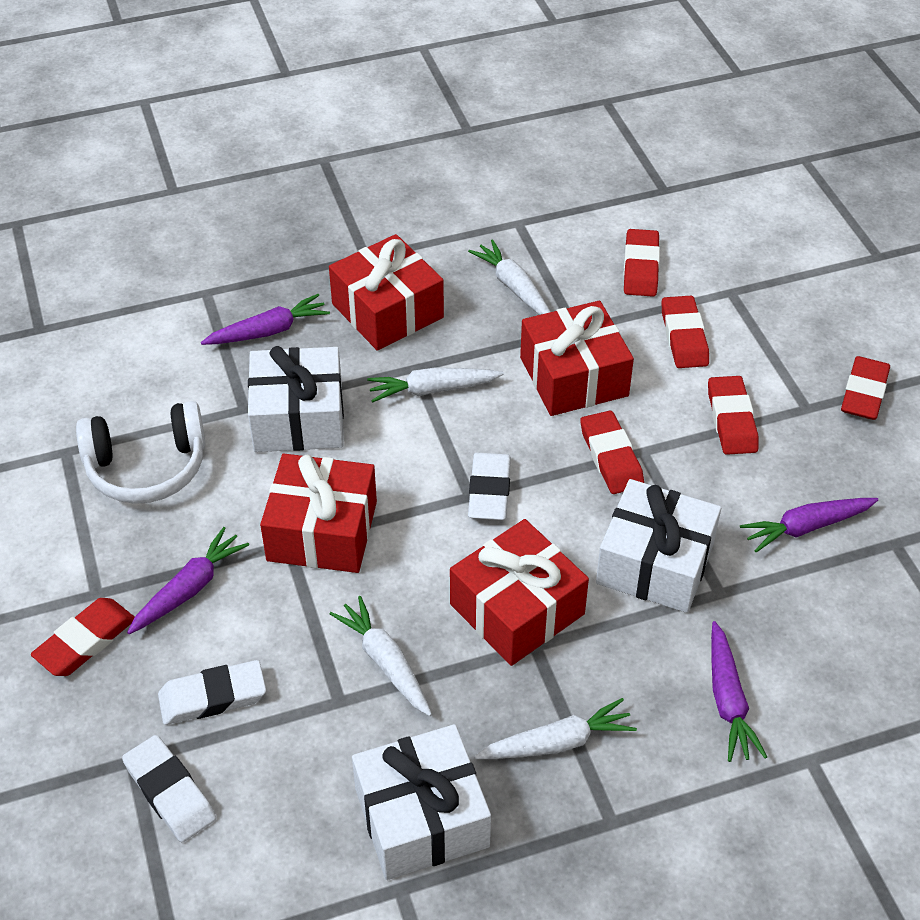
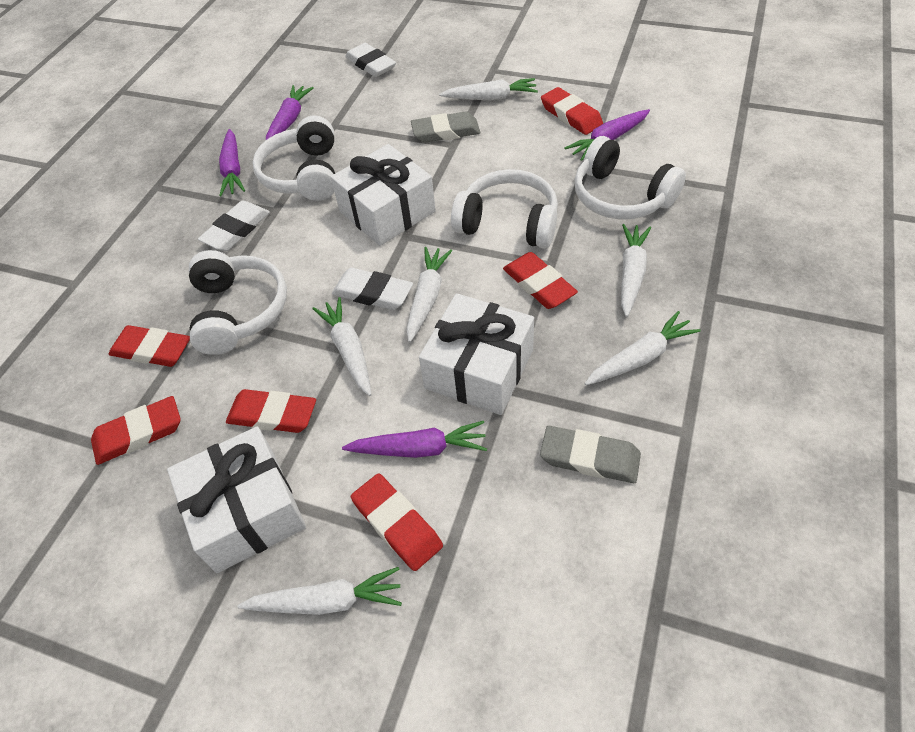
grey eraser: none = 0 -> [411,112,480,143] [540,426,641,483] = 2
red gift: [260,454,377,573] [329,234,444,351] [450,519,589,666] [520,301,634,416] = 4 -> none = 0
white carrot: [330,596,432,716] [367,368,504,403] [468,240,550,315] [474,698,637,759] = 4 -> [237,567,402,615] [312,297,372,396] [406,247,452,342] [439,78,538,100] [584,311,701,385] [621,224,651,317] = 6
white headphones: [76,401,206,504] = 1 -> [189,250,287,355] [252,116,335,201] [451,169,558,248] [575,136,686,220] = 4

